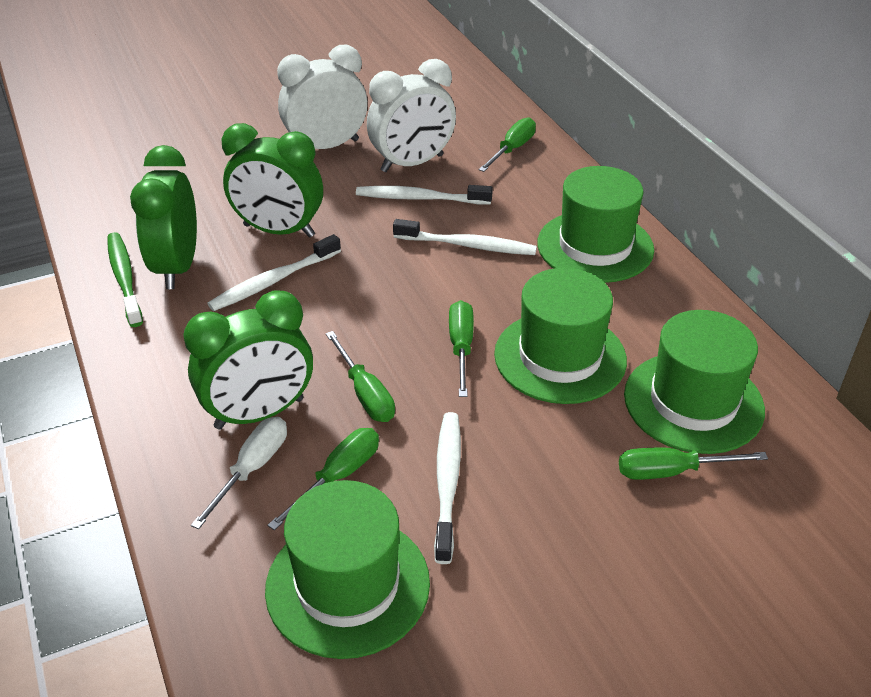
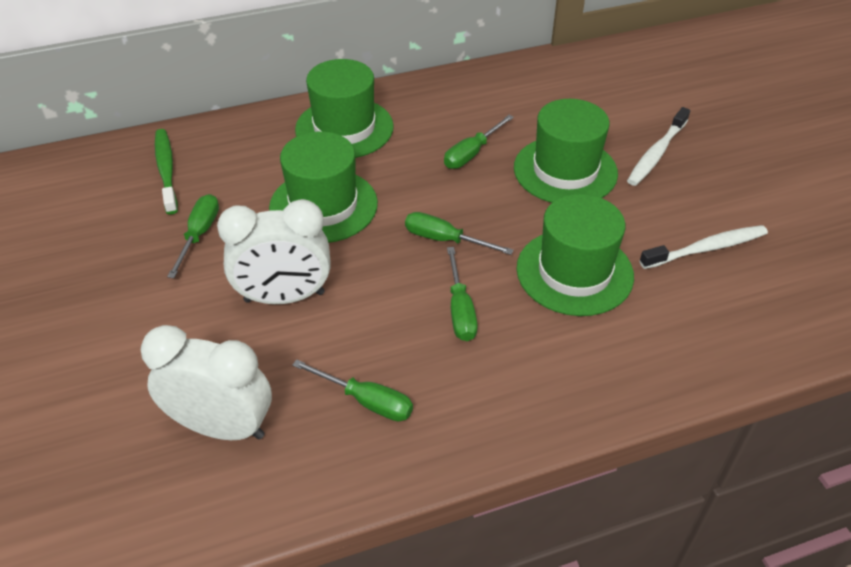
green clock: [130,145,197,289] [183,290,313,429] [222,123,323,238] = 3 -> none = 0
white screwdriver: [191,417,287,529] = 1 -> none = 0
white toothbrush: [207,234,341,311] [356,185,493,204] [393,219,537,255] [434,412,461,564] = 4 -> [627,107,690,186] [639,225,768,269] = 2

